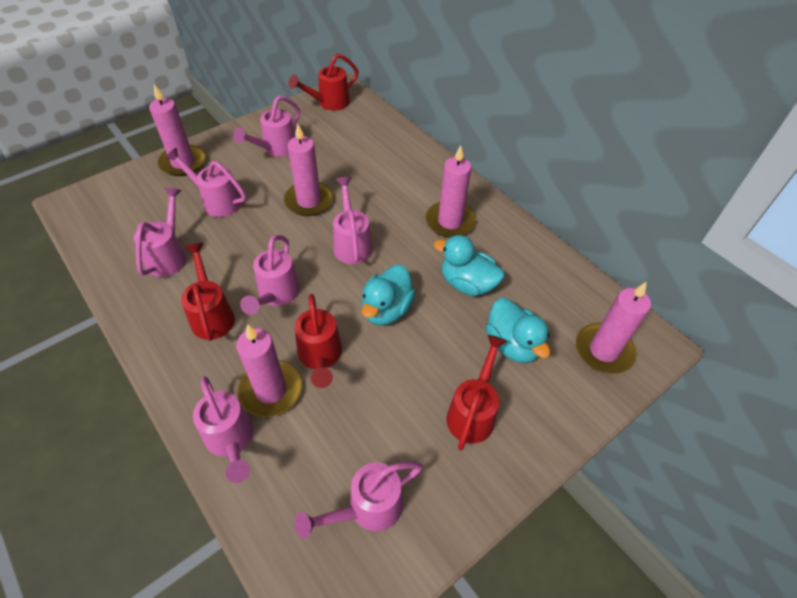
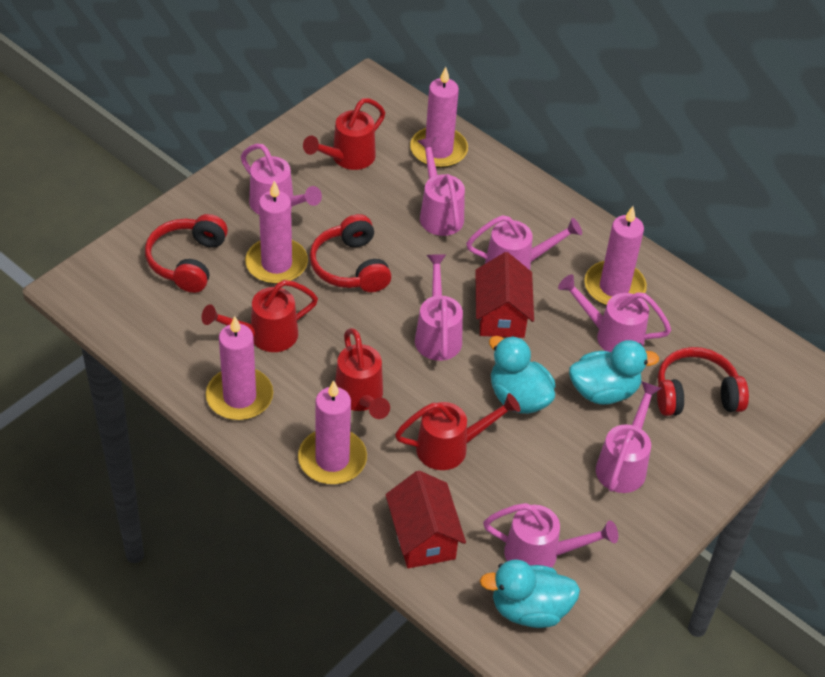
red headphones: none = 0 -> [145,214,228,293] [310,214,391,292] [657,347,749,416] = 3
red house: none = 0 -> [385,470,466,568] [475,252,534,338] = 2

